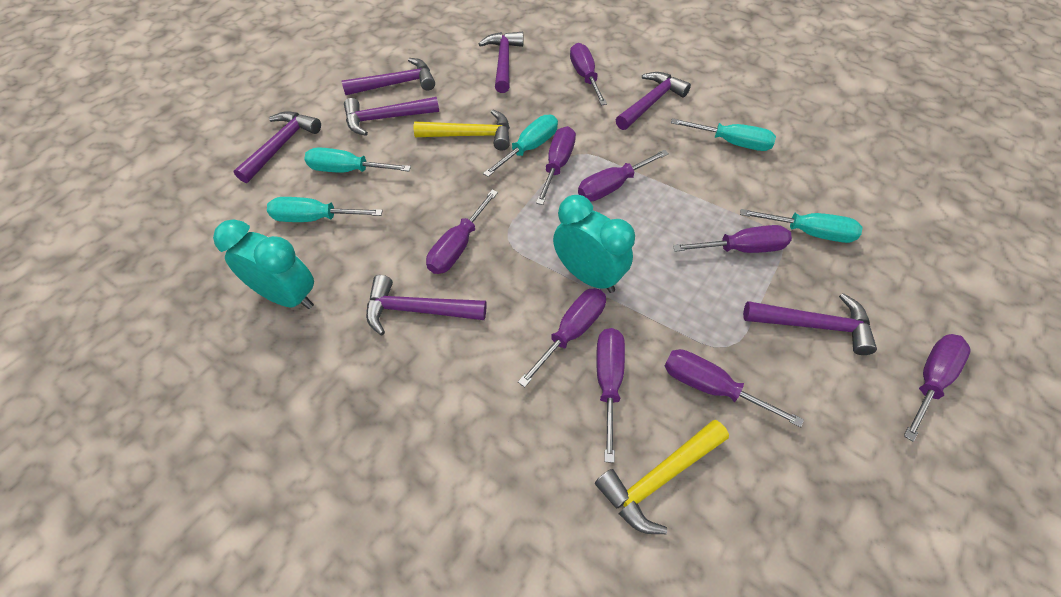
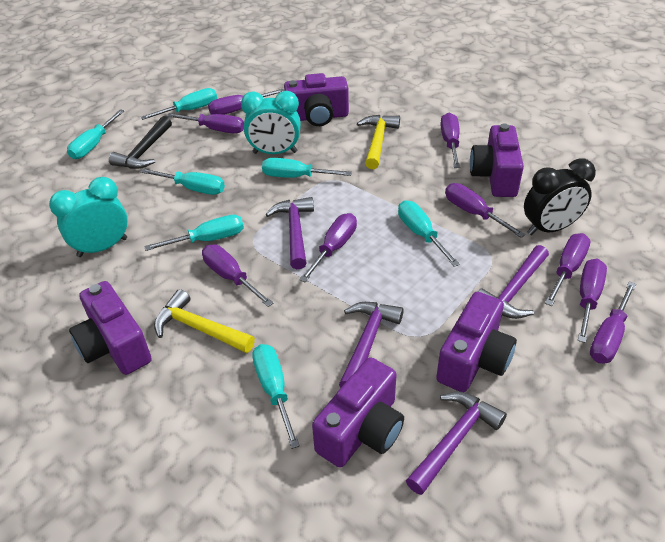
black clock: none = 0 -> [524,158,596,235] = 1
black hammer: none = 0 -> [109,116,172,169] = 1
purple camera: none = 0 -> [69,281,152,375] [284,73,349,126] [312,357,404,468] [436,292,517,392] [470,124,524,197] = 5
purple hammer: [233,111,321,183] [342,58,435,95] [344,97,439,136] [366,275,487,335] [479,32,523,93] [616,72,691,130] [743,293,877,355] = 7 -> [265,197,314,269] [339,302,404,388] [406,392,507,495] [478,245,549,319] = 4
turquoise screwdriver: [267,197,383,222] [304,147,411,173] [483,115,558,177] [671,118,776,151] [740,209,863,243] = 5 -> [67,109,124,159] [140,168,225,195] [141,88,217,120] [144,215,244,251] [252,344,300,449] [262,158,352,178] [398,201,460,267] = 7

